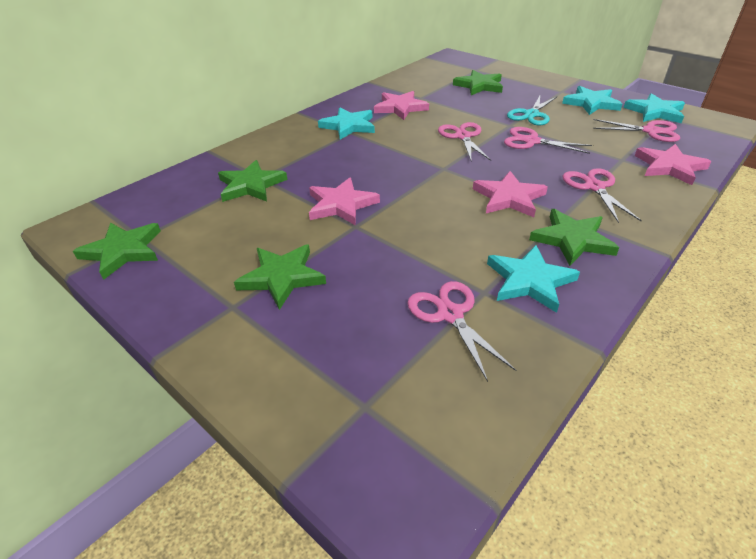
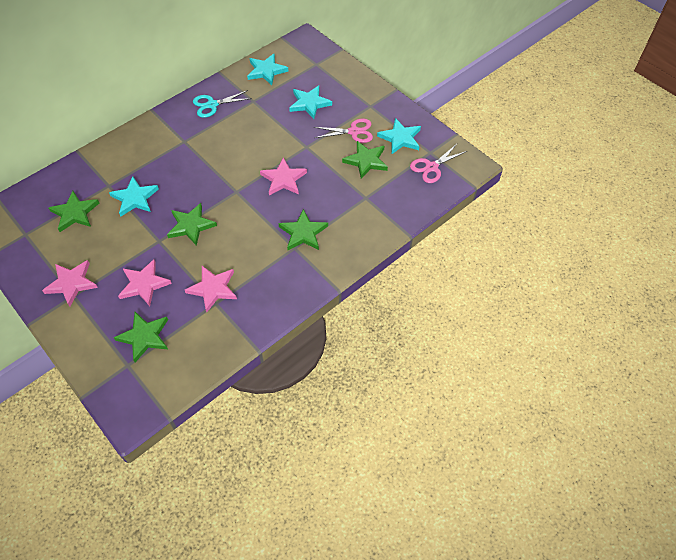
pink scissors: [407,281,516,382] [438,122,491,161] [504,127,592,154] [562,168,642,223] [593,119,680,142] = 5 -> [314,119,373,143] [410,144,467,183] = 2

